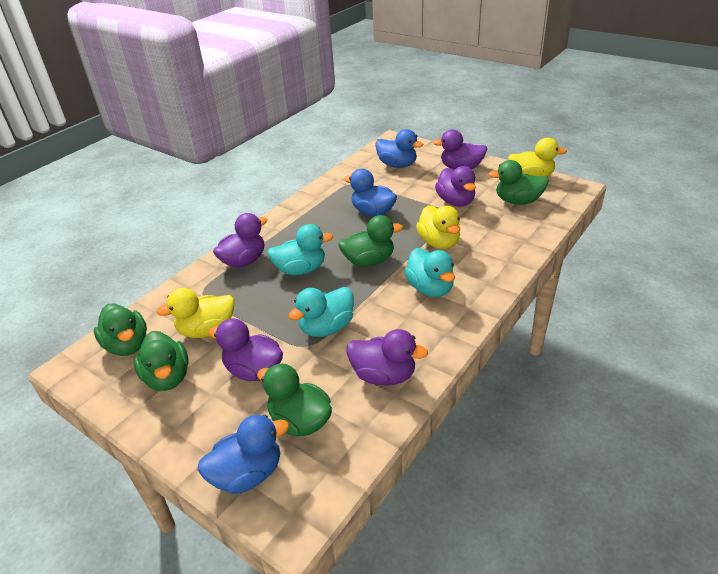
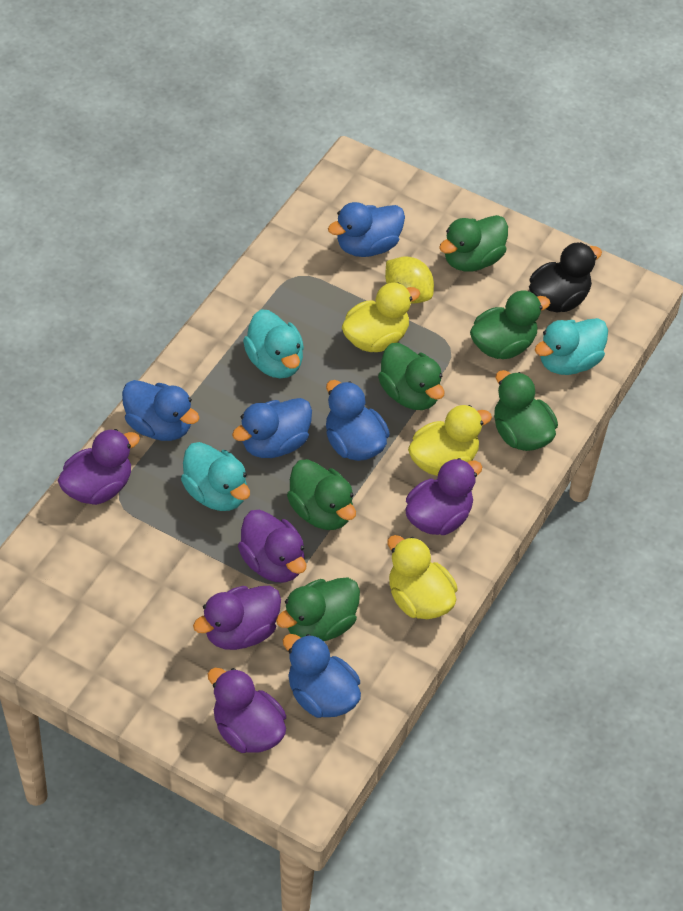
black duck: none = 0 -> [529,242,602,313] = 1
blue duck: [198,415,289,494] [344,169,397,216] [375,129,423,168] = 3 -> [122,380,199,441] [232,398,312,458] [283,634,361,718] [326,380,390,461] [328,202,405,257] = 5
green duck: [94,303,147,356] [134,331,189,391] [257,363,332,437] [338,215,403,266] [488,160,549,205] = 5 -> [276,577,360,641] [287,459,356,530] [378,343,444,410] [439,215,508,272] [470,291,550,359] [494,370,558,451] = 6
yellow lemon: none = 0 -> [385,256,434,303] = 1

